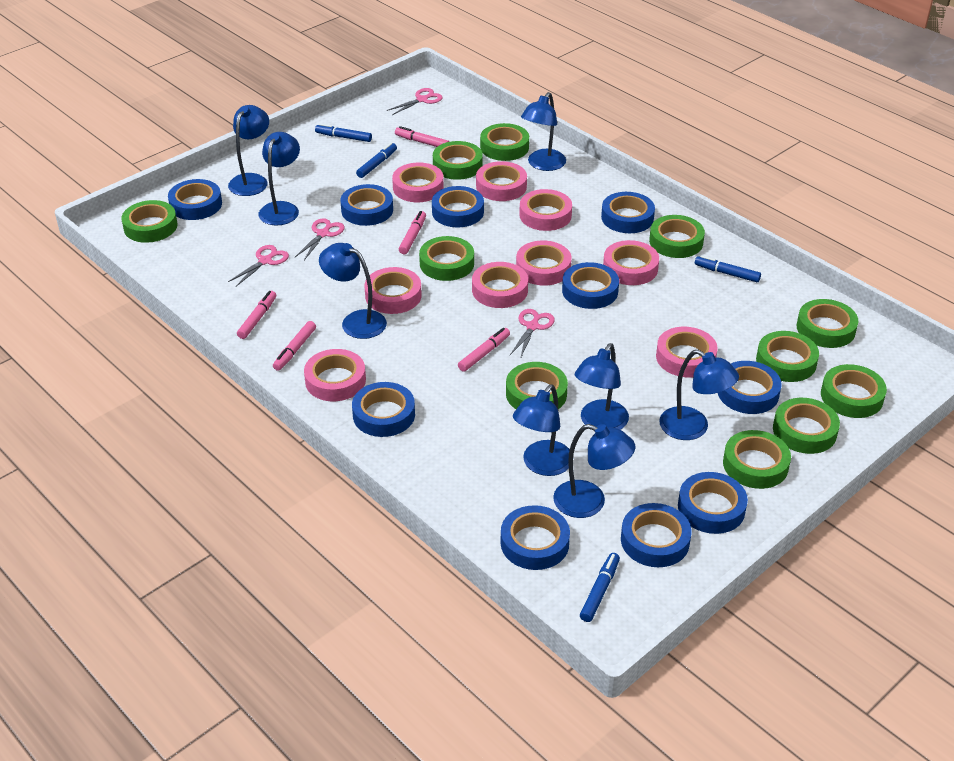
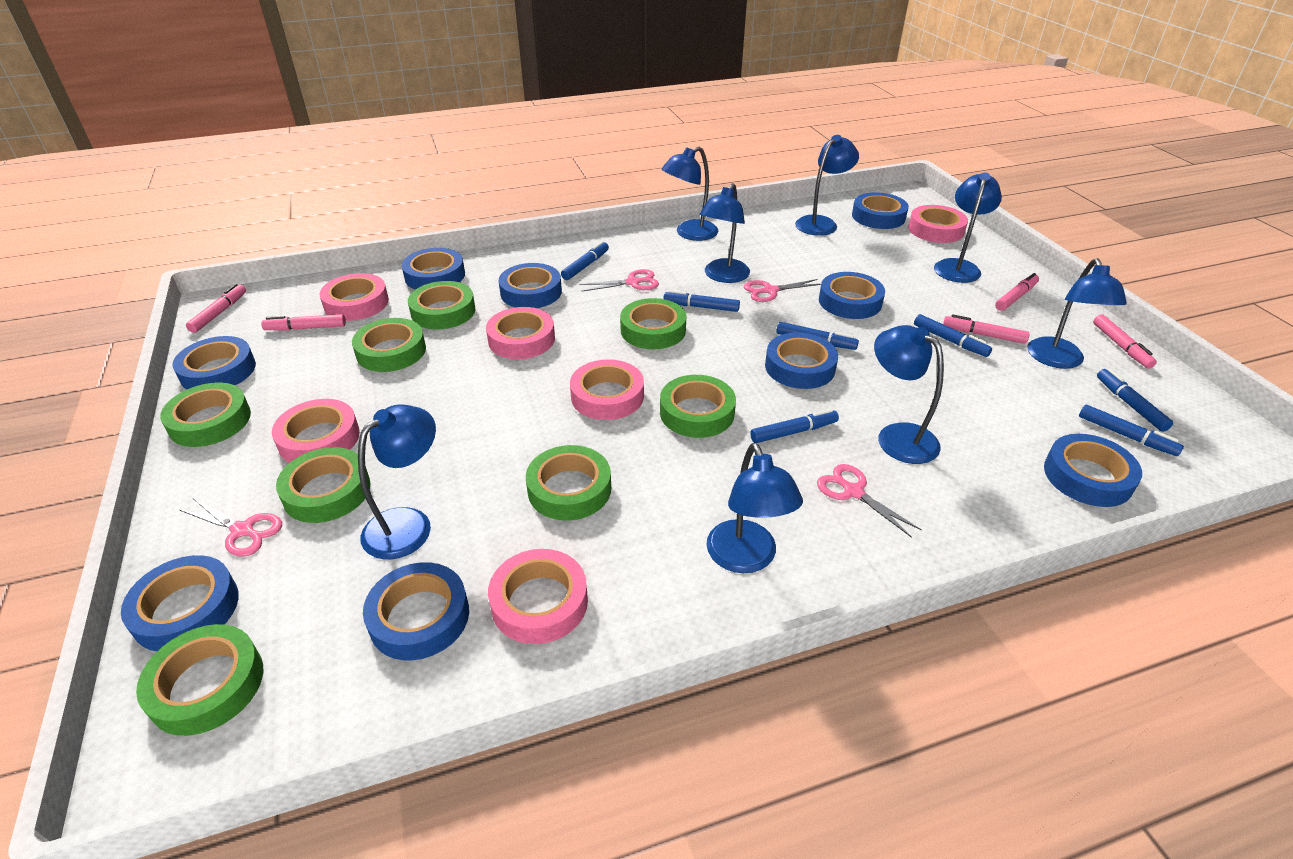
blue marker: [315,124,372,142] [356,143,397,178] [580,553,620,622] [695,255,761,282] = 4 -> [561,241,609,280] [663,290,740,312] [750,409,839,443] [777,322,859,350] [914,314,992,357] [1079,405,1184,456] [1097,369,1173,432] = 7
blue tape: [168,179,222,220] [340,184,393,226] [352,382,415,437] [432,186,484,228] [501,505,570,570] [562,262,619,309] [601,192,655,233] [621,503,692,567] [678,472,748,534] [718,361,782,414] = 10 -> [121,555,239,651] [172,336,256,390] [363,562,469,660] [402,248,465,290] [499,263,562,308] [765,333,838,389] [819,272,885,319] [852,192,909,229] [1044,434,1142,507] = 9
green tape: [121,200,177,243] [419,236,474,281] [433,141,483,180] [480,123,529,161] [506,362,568,409] [649,215,705,258] [723,430,791,489] [756,331,819,382] [773,398,840,454] [797,299,858,348] [821,364,887,418] = 11 -> [136,624,263,736] [160,382,251,447] [276,447,371,523] [352,318,426,372] [408,281,476,329] [526,445,611,521] [620,298,686,349] [660,375,736,438] = 8
pink tape: [304,349,366,401] [364,267,421,314] [392,163,444,202] [472,262,528,308] [476,161,527,201] [516,241,571,286] [519,189,572,231] [603,240,659,285] [656,327,718,378] = 9 -> [272,399,360,463] [319,273,389,321] [486,307,555,359] [488,549,588,644] [570,359,644,420] [908,205,968,243] = 6

